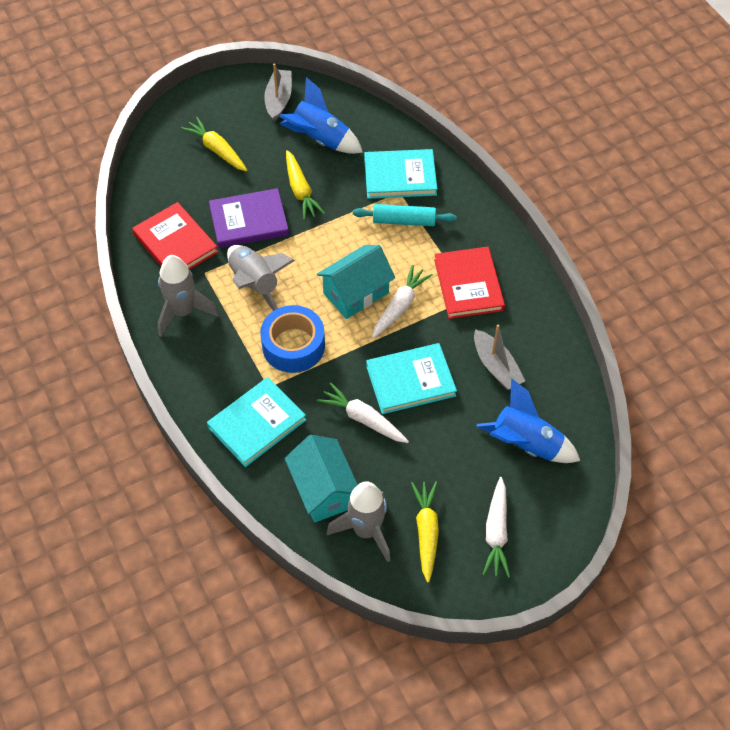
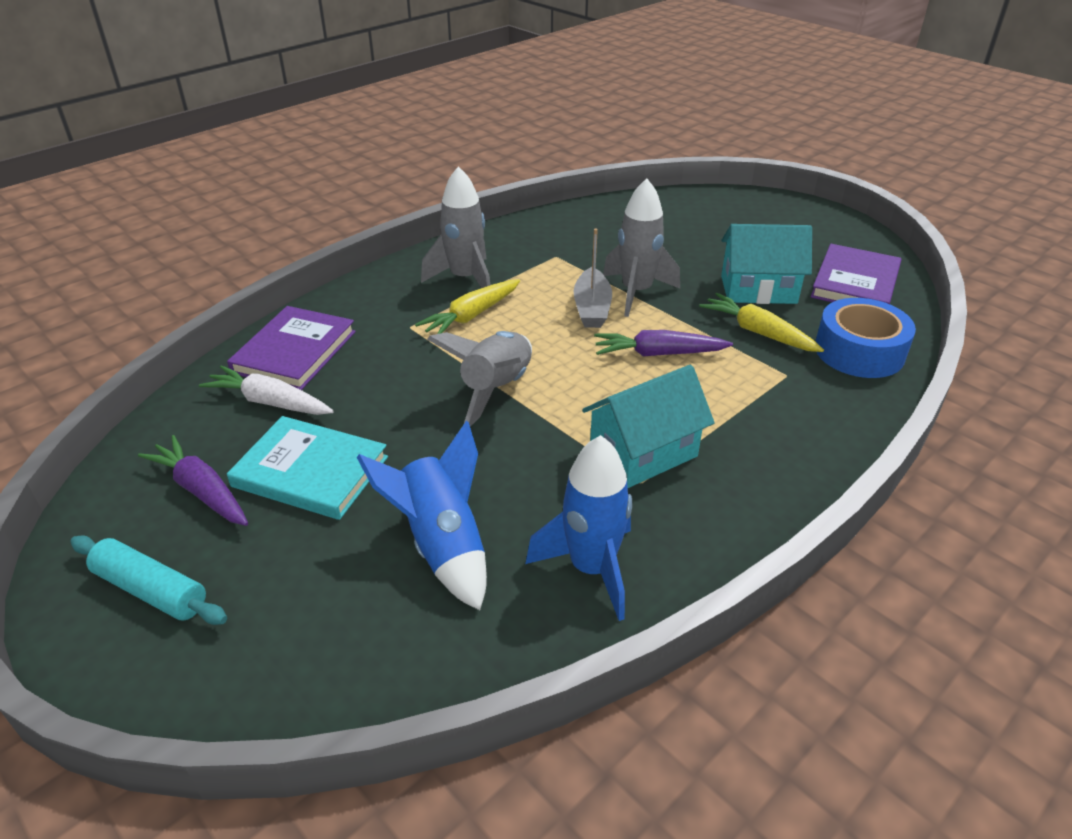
grey boat: [264,63,292,121] [474,325,525,390] = 2 -> [574,229,612,328] = 1
purple book: [209,188,289,248] = 1 -> [227,306,356,390] [810,244,902,304] = 2
purple carrot: none = 0 -> [138,435,248,526] [594,330,733,356] = 2
red book: [132,202,218,270] [434,247,505,319] = 2 -> none = 0
turquoise book: [207,377,306,467] [364,149,437,199] [366,343,457,414] = 3 -> [227,416,388,520] = 1
white carrot: [317,383,409,443] [372,265,433,338] [483,477,510,578] = 3 -> [199,365,334,415] = 1
yellow carrot: [181,117,247,171] [286,150,326,220] [411,481,439,583] = 3 -> [415,279,520,334] [699,293,824,352] = 2

